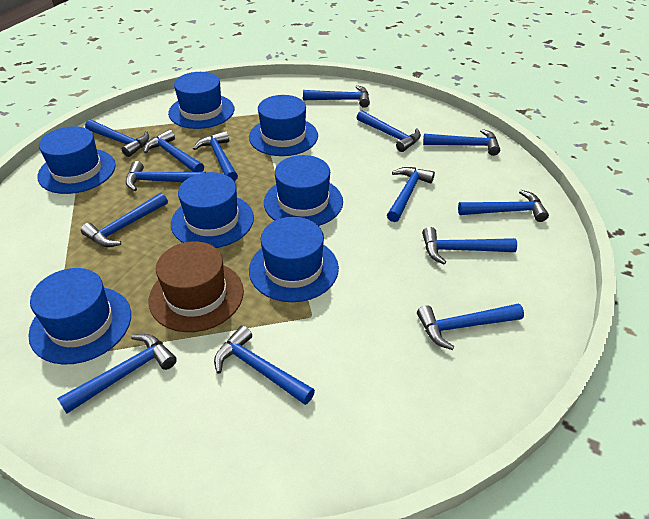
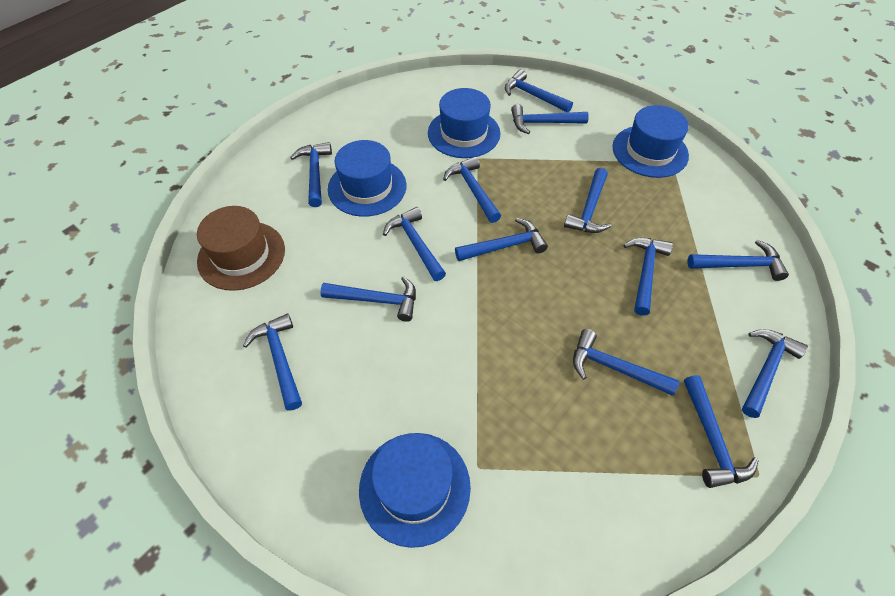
blue hat: [28,268,131,365] [37,126,116,194] [168,72,234,129] [171,172,254,248] [249,95,318,156] [249,217,339,302] [264,155,343,226] = 7 -> [328,140,406,217] [359,433,471,548] [428,88,500,158] [612,105,689,178] = 4

